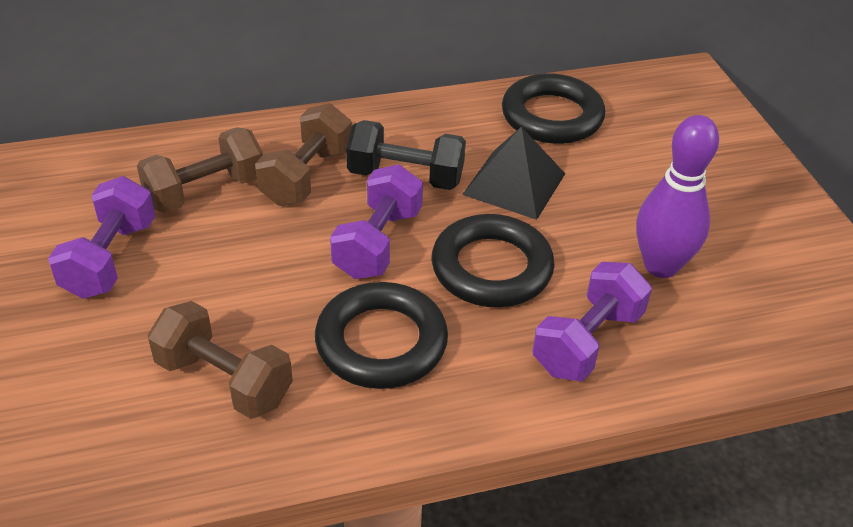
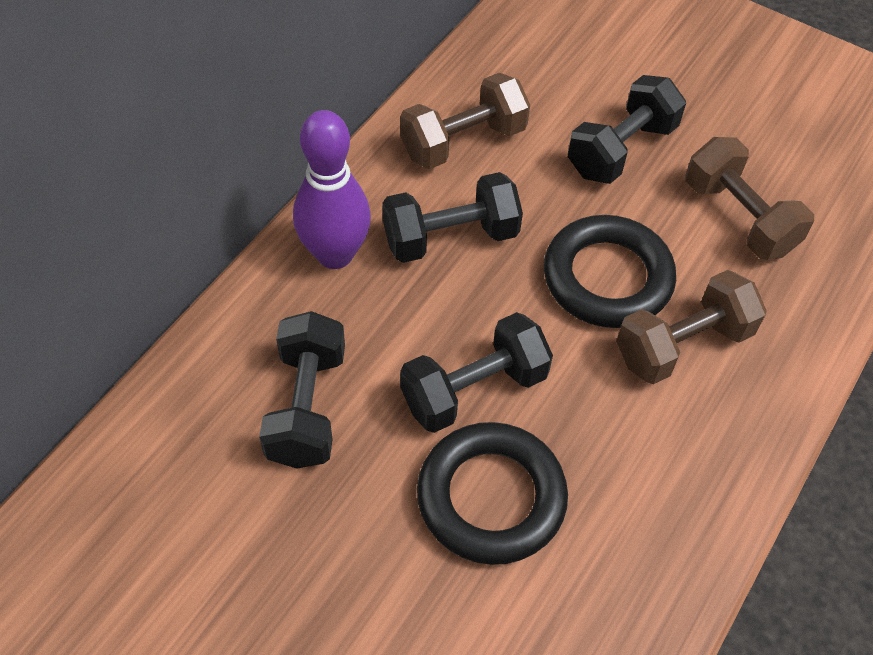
black dumbbell: [346,120,466,190] = 1 -> [259,311,345,469] [382,172,523,263] [400,312,553,433] [568,75,686,184] = 4
black pyramid: [462,127,565,220] = 1 -> none = 0
black ring: [315,282,448,389] [431,214,555,307] [502,73,605,144] = 3 -> [417,422,568,565] [544,215,676,328] = 2
purple dumbbell: [48,176,155,299] [330,164,423,279] [532,262,652,381] = 3 -> none = 0

